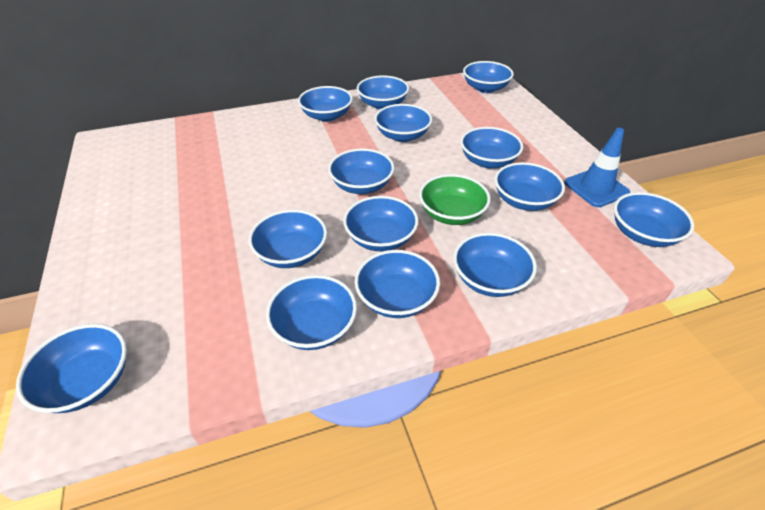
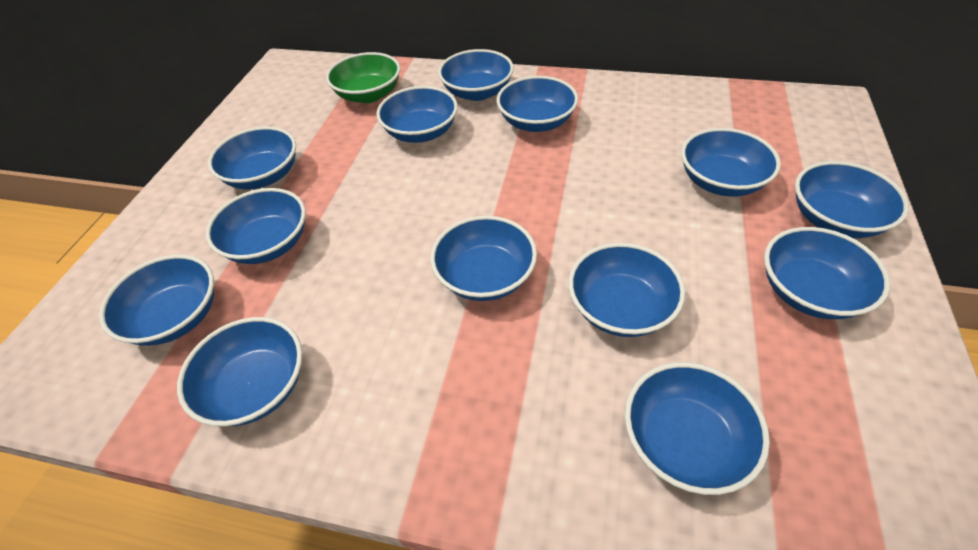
blue bowl: [16,324,127,413] [249,210,327,268] [266,275,357,350] [298,86,353,122] [328,148,394,194] [343,196,419,251] [355,250,440,318] [357,75,409,109] [375,104,432,142] [453,233,537,297] [460,127,523,168] [463,61,514,93] [495,162,565,211] [614,192,694,247] = 14 -> [99,255,214,346] [177,317,303,427] [206,188,306,264] [208,127,296,190] [376,86,458,143] [430,216,537,301] [438,49,514,101] [497,76,578,132] [569,243,685,337] [625,362,770,495] [681,128,781,197] [764,227,890,319] [795,161,909,238] = 13
blue traffic cone: [564,128,630,207] = 1 -> none = 0

